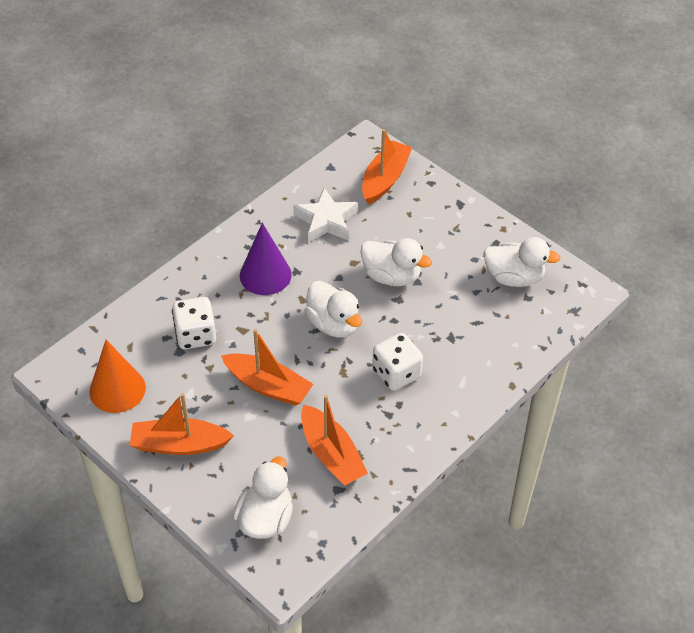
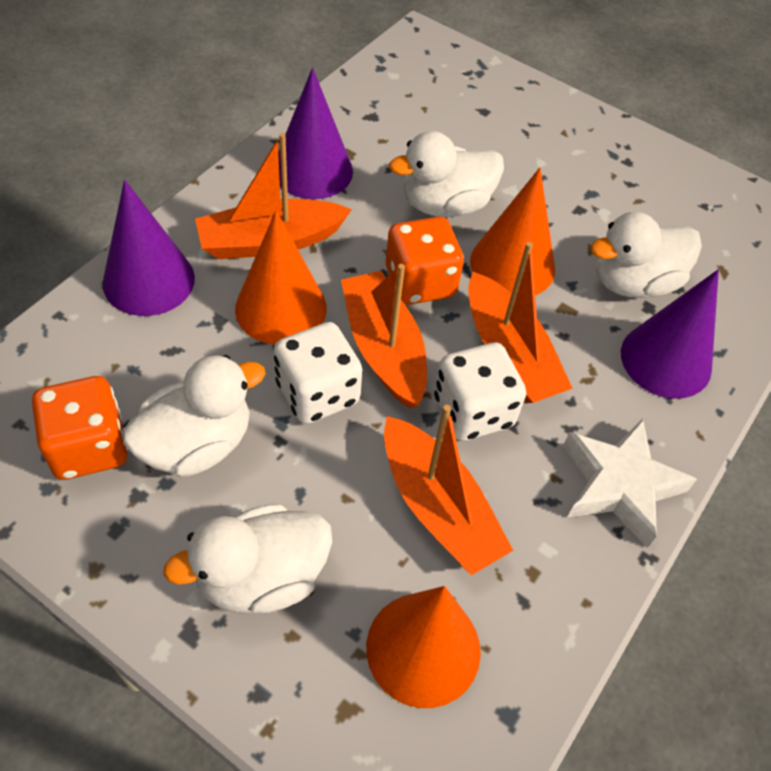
orange cone: [89,340,146,413] = 1 -> [235,211,327,345] [366,586,481,708] [470,168,555,295] = 3
orange dice: none = 0 -> [32,376,128,480] [386,217,464,305] = 2
purple cone: [240,223,292,295] = 1 -> [102,180,195,316] [278,68,353,199] [621,269,719,399] = 3

